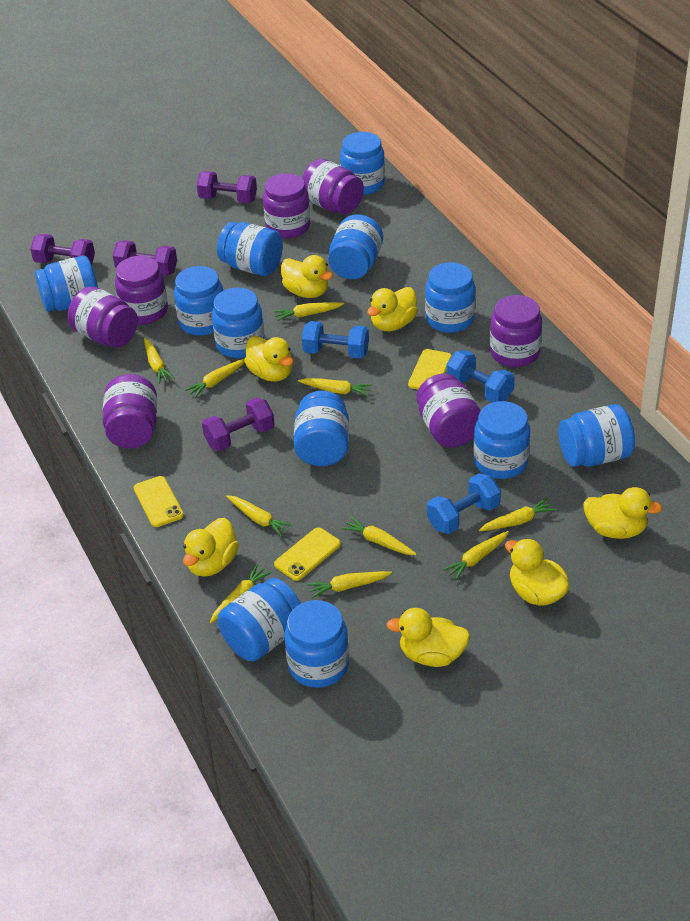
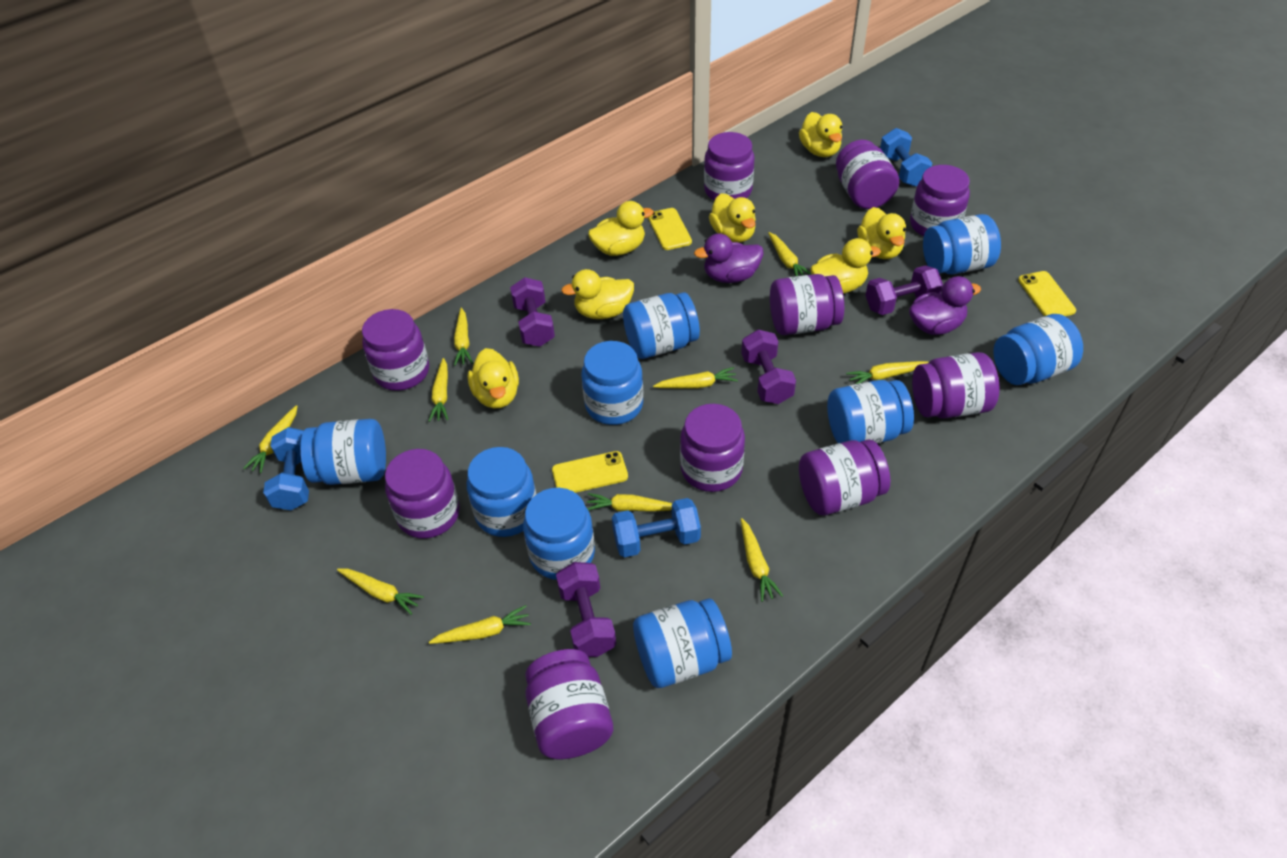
blue jar: [35,256,98,312] [174,266,223,336] [212,287,265,358] [217,222,283,276] [217,578,301,662] [284,600,349,688] [294,391,349,466] [328,214,383,279] [340,132,385,195] [425,263,475,333] [473,401,530,479] [558,404,635,467] = 12 -> [300,419,386,485] [467,447,536,537] [523,488,595,580] [581,341,643,425] [623,292,700,359] [633,599,732,688] [827,380,914,444] [923,214,1001,274] [993,314,1083,385] = 9
purple duck: none = 0 -> [694,233,763,283] [909,276,981,335] = 2
purple jar: [68,286,138,348] [102,374,157,449] [115,256,168,325] [263,173,310,238] [302,159,364,214] [416,373,481,448] [490,295,542,367] = 7 -> [362,309,429,391] [385,449,460,538] [525,649,613,759] [680,404,745,492] [704,132,755,201] [770,274,844,335] [799,439,890,515] [836,140,899,209] [910,165,970,236] [912,352,1000,419] = 10

